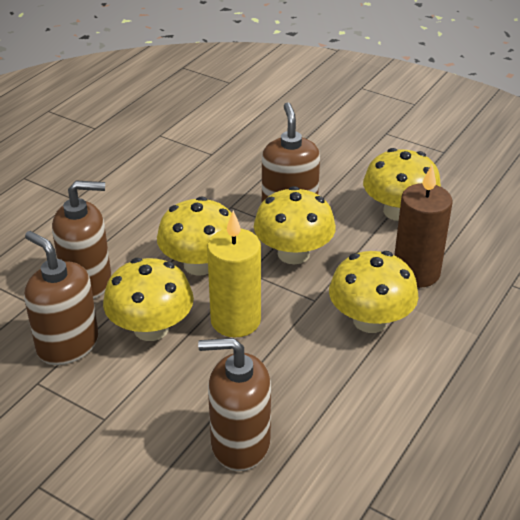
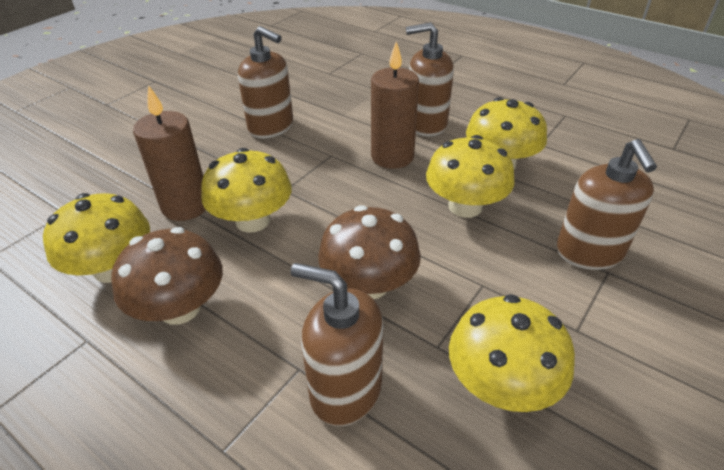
brown candle: [394,165,452,288] = 1 -> [133,85,206,221] [371,41,419,169] = 2
brown mushroom: none = 0 -> [111,227,223,325] [318,205,421,299] = 2
yellow candle: [207,210,261,337] = 1 -> none = 0

